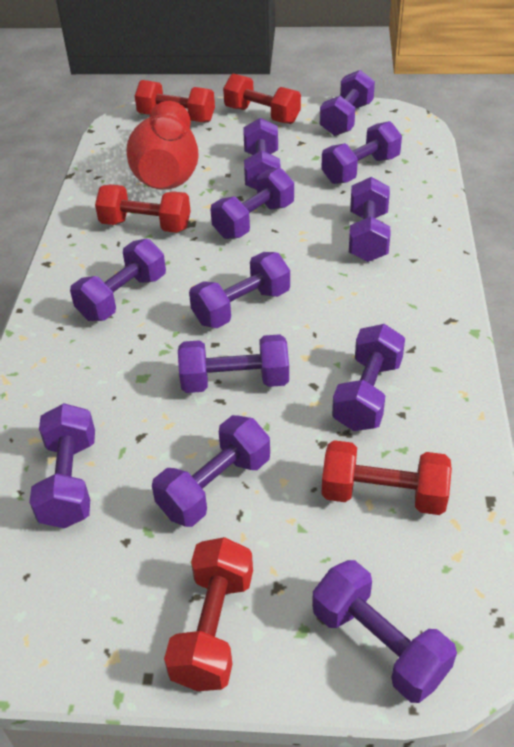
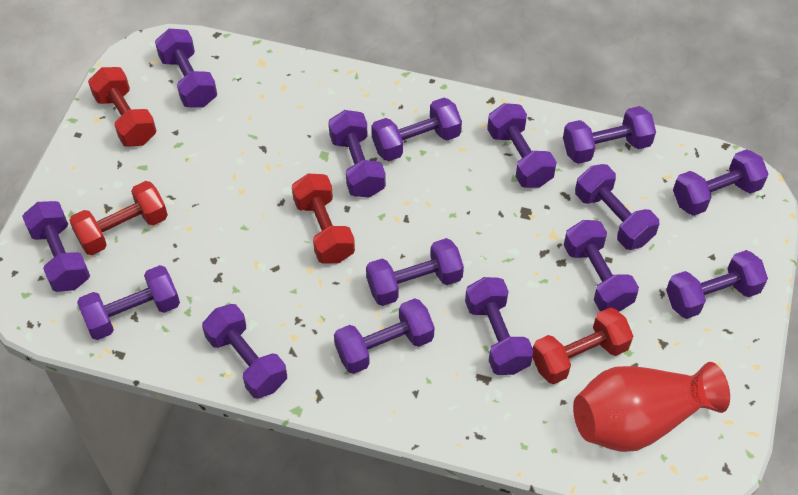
purple dumbbell: [29,403,95,528] [70,239,166,321] [152,415,270,527] [178,334,289,393] [189,252,290,328] [210,168,294,239] [243,118,281,190] [312,560,457,703] [320,70,375,136] [321,121,402,184] [332,324,405,431] [349,177,390,262] = 12 -> [22,201,90,292] [77,265,180,340] [155,29,217,108] [202,304,287,399] [328,110,386,198] [334,298,435,374] [366,238,464,306] [371,98,462,161] [465,277,534,375] [487,103,557,188] [563,106,656,164] [564,220,639,312] [575,164,659,250] [666,250,768,319] [673,149,769,216] = 15
red dumbbell: [95,184,191,233] [135,80,215,123] [164,537,253,691] [223,74,301,124] [321,440,452,515] = 5 -> [69,181,168,255] [88,67,157,147] [292,174,355,263] [533,307,633,384] = 4

